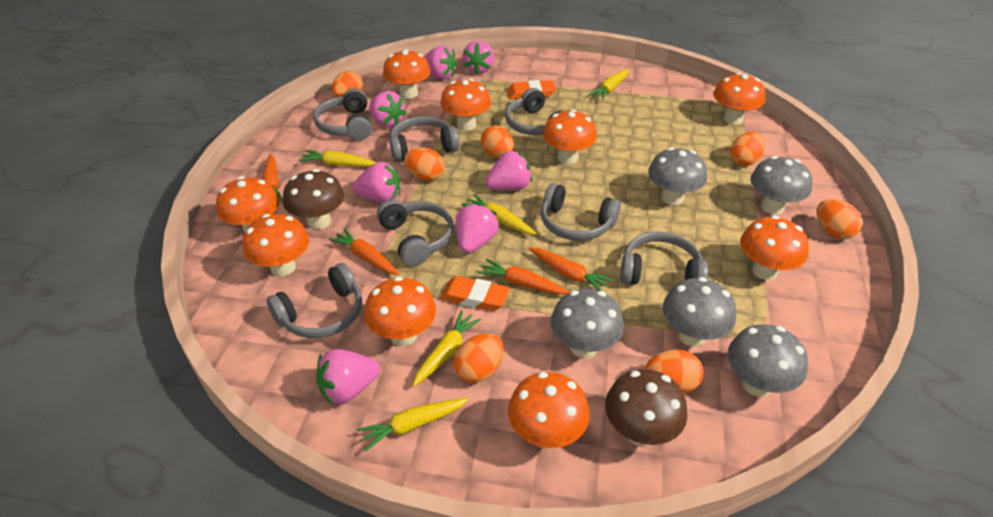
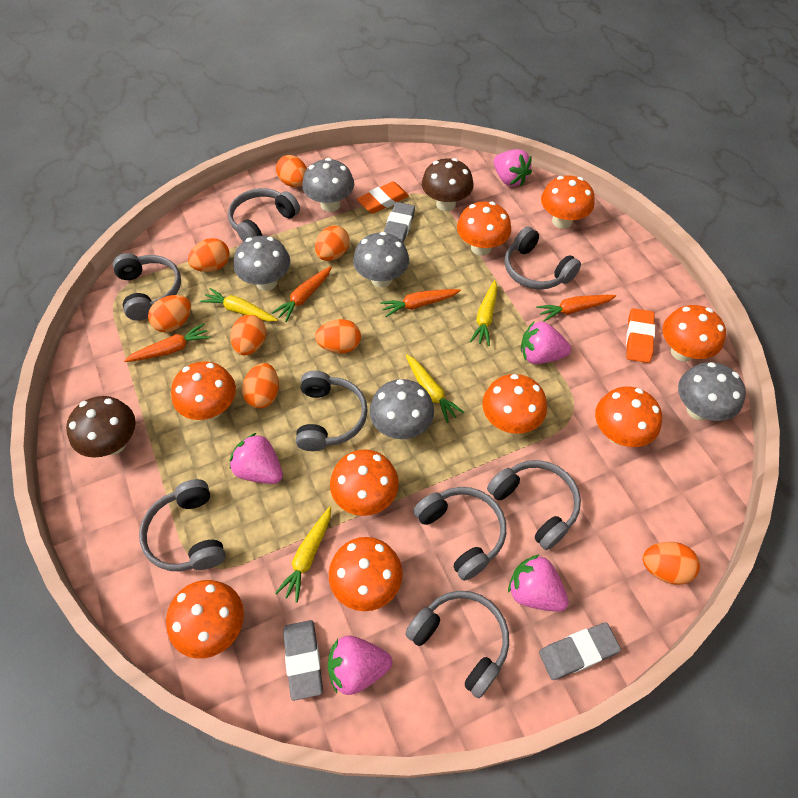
grey eraser: none = 0 -> [283,620,323,701] [384,202,415,243] [539,622,621,680] = 3
grey headphones: [266,263,362,338] [313,88,372,140] [377,199,454,266] [390,116,459,162] [505,88,563,135] [541,183,621,241] [621,232,708,285] = 7 -> [113,253,181,321] [139,479,226,571] [228,188,300,242] [296,370,368,451] [405,591,509,698] [413,487,506,581] [487,460,581,550] [505,226,581,290] = 8
orange egg: [332,71,363,97] [404,148,444,181] [454,334,504,383] [481,125,514,158] [645,350,704,393] [730,132,765,166] [817,199,862,239] = 7 -> [148,295,191,333] [188,238,230,272] [230,315,266,355] [242,363,279,408] [276,155,307,187] [315,226,350,261] [315,319,361,353] [642,542,700,585] = 8
pink strawberry: [316,349,380,405] [352,162,400,202] [369,91,407,128] [424,45,458,79] [456,203,499,253] [462,41,495,74] [486,151,532,190] = 7 -> [230,433,283,484] [328,636,392,695] [494,149,532,186] [508,554,569,612] [521,321,571,364] = 5
yellow carrot: [299,150,377,166] [357,398,469,451] [413,310,481,387] [462,194,536,235] [589,69,629,100] = 5 -> [200,288,278,321] [275,506,331,603] [406,354,465,423] [470,280,497,346] = 4

